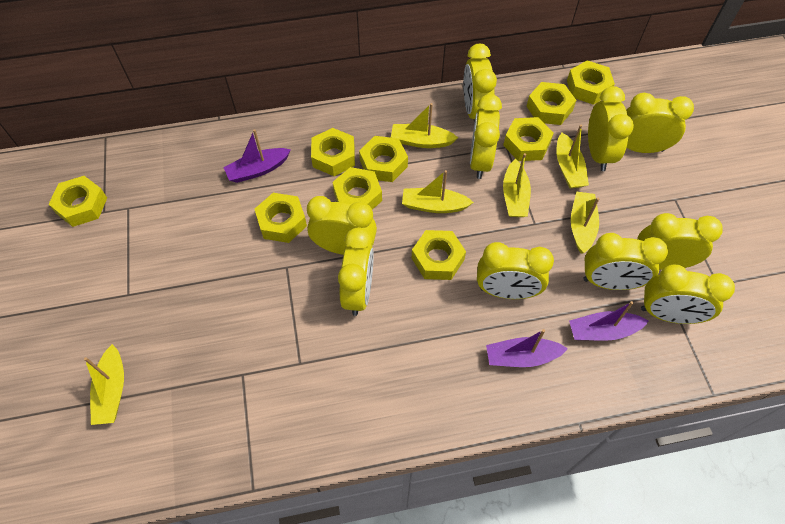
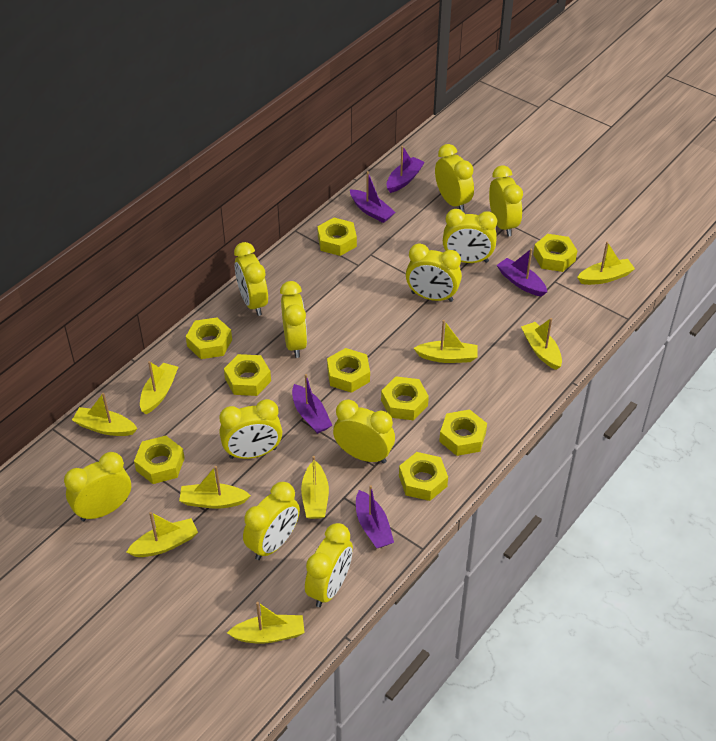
purple boat: [223,129,291,183] [486,329,568,367] [569,301,649,341] = 3 -> [292,374,332,434] [350,171,396,223] [356,485,394,548] [387,146,425,193] [497,249,547,297] = 5
yellow boat: [84,344,124,425] [391,103,458,148] [402,170,474,213] [503,153,531,217] [556,124,589,188] [571,191,600,253] = 6 -> [72,393,137,436] [126,512,198,557] [140,361,178,414] [179,466,251,509] [227,602,305,644] [301,456,329,519] [414,320,477,363] [521,318,562,370] [577,242,635,285] = 9
yellow clock: [307,196,377,255] [338,227,374,316] [463,44,497,119] [470,94,502,179] [477,242,554,299] [584,233,668,290] [588,86,634,171] [626,93,694,153] [637,213,723,270] [641,264,735,324] = 10 -> [64,452,131,521] [219,399,282,459] [234,242,268,316] [243,482,300,560] [280,281,307,358] [305,523,353,607] [333,399,395,464] [406,243,462,302] [435,144,474,212] [443,209,497,263] [489,166,523,236] = 11

